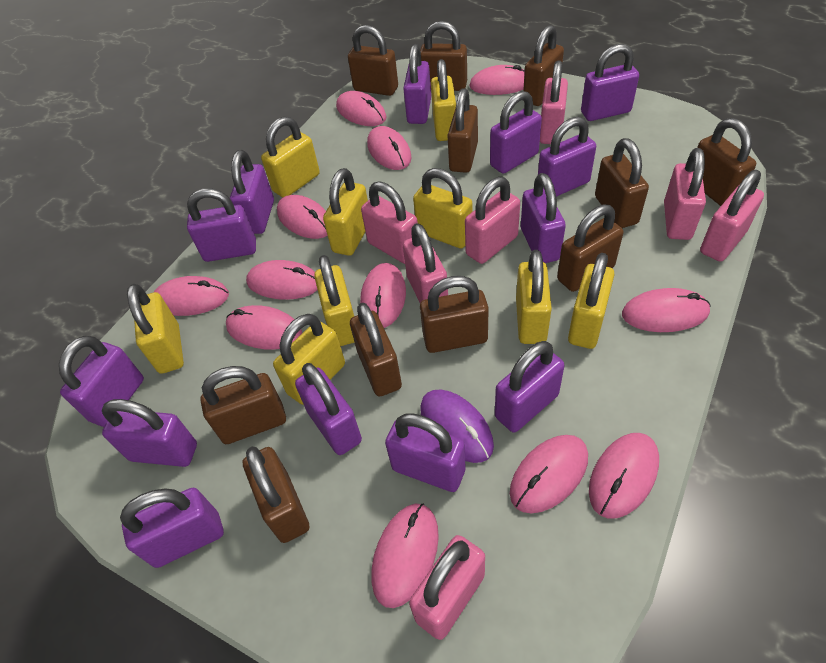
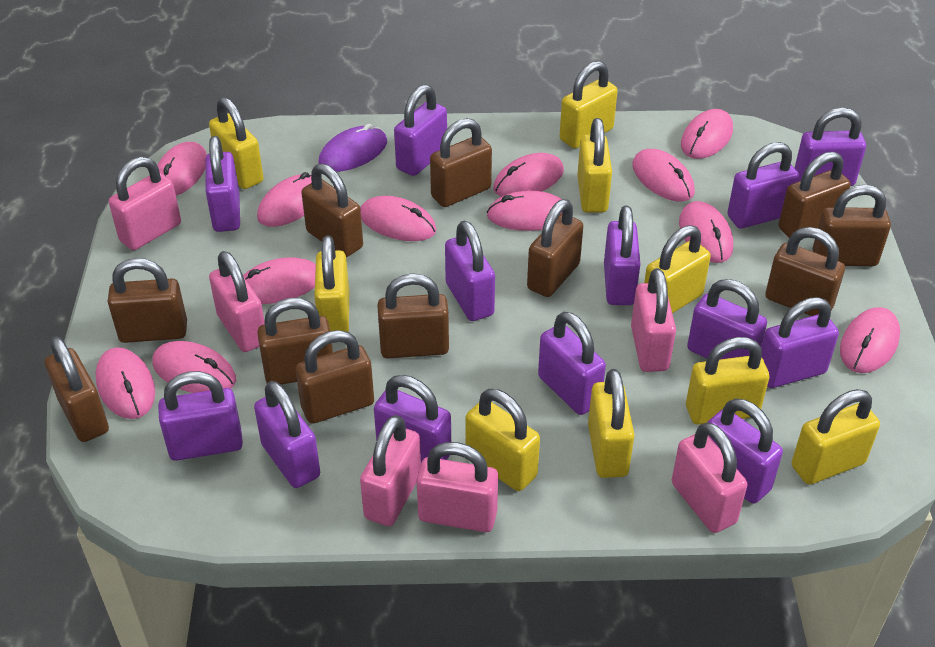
pink padlock: [361,182,418,264] [403,223,448,303] [409,535,485,640] [465,177,520,264] [540,61,568,144] [664,148,706,240] [700,170,764,262] = 7 -> [109,157,181,250] [209,251,265,352] [360,415,421,526] [416,442,498,532] [631,268,676,372] [672,422,747,533] = 6

